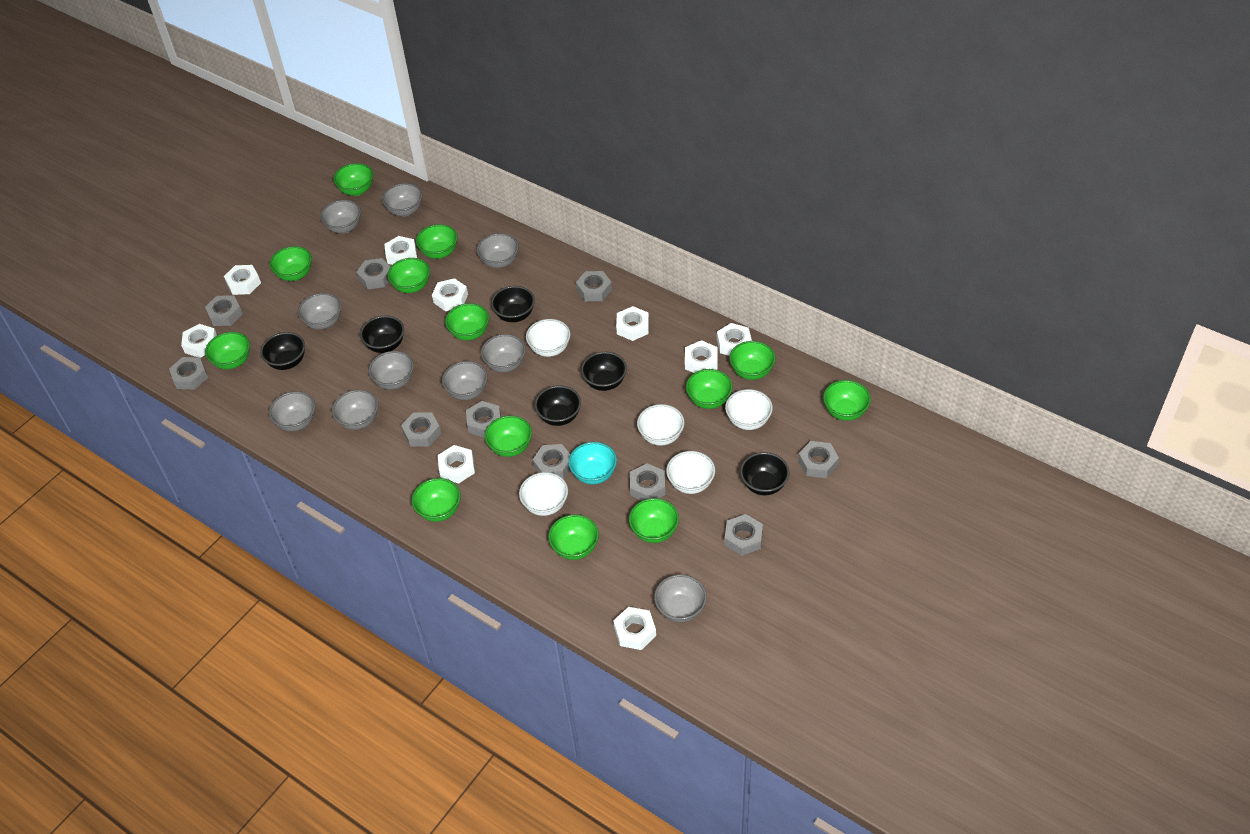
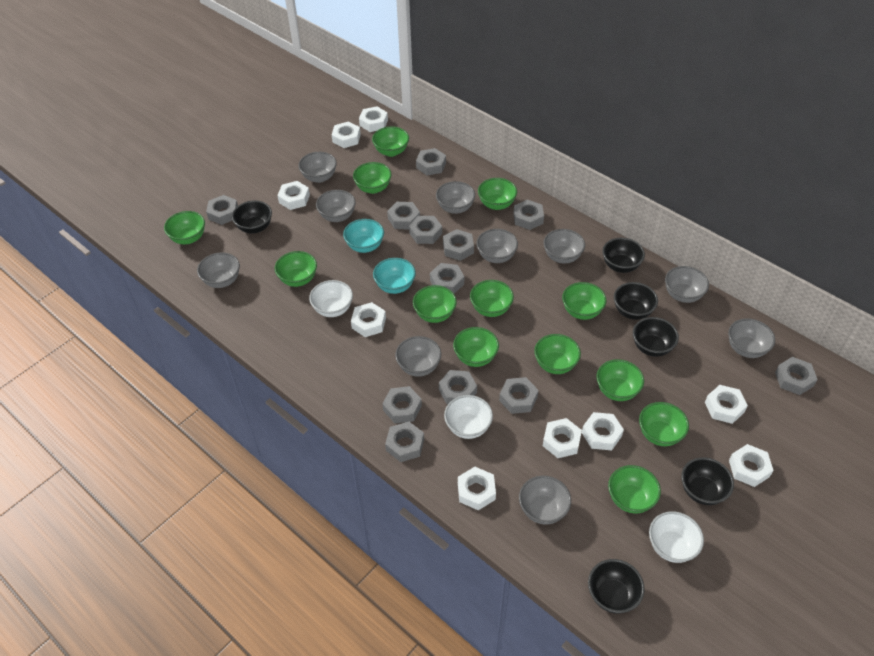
grey nut: [169,357,208,390] [205,295,243,326] [356,258,390,290] [401,412,441,447] [466,401,501,438] [533,444,570,479] [576,271,612,301] [630,463,665,501] [725,514,763,556] [798,441,839,478] = 10 -> [206,195,238,225] [382,386,422,424] [385,422,424,462] [387,202,420,230] [409,216,442,244] [416,148,446,175] [430,263,464,294] [439,370,477,405] [443,229,474,261] [499,377,538,414] [513,200,544,230] [775,357,818,395] = 12
turquoise bowl: [568,442,617,484] = 1 -> [343,219,384,253] [373,258,416,294] = 2
white bowl: [519,472,568,516] [526,319,571,357] [637,404,685,446] [666,451,715,494] [725,389,773,430] = 5 -> [309,280,353,317] [444,395,493,439] [649,511,704,563] = 3

